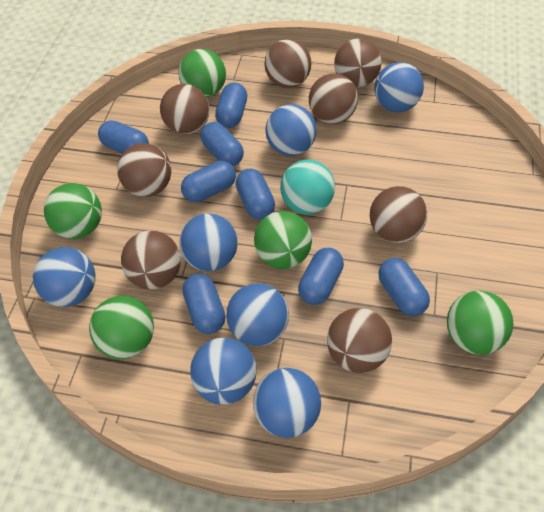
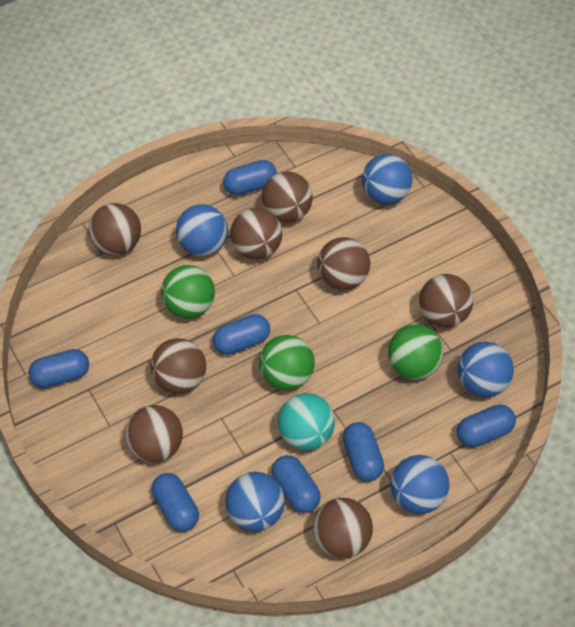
blue ball: [33,247,96,307] [179,213,238,272] [190,338,256,405] [226,283,289,346] [253,368,321,438] [265,104,317,156] [374,62,424,112] = 7 -> [176,204,228,256] [225,472,285,531] [362,154,412,205] [390,455,449,514] [457,342,514,397] = 5
blue capsule: [98,120,149,154] [181,161,236,202] [182,274,226,334] [200,122,244,166] [215,83,247,128] [236,169,275,220] [298,248,344,305] [378,258,430,316] = 8 -> [28,349,89,388] [152,473,199,532] [213,314,270,355] [223,160,277,196] [272,455,321,513] [343,422,384,481] [457,404,516,447] = 7
green ball: [44,183,102,239] [89,296,154,359] [179,49,226,98] [254,211,312,269] [447,291,514,355] = 5 -> [161,265,215,318] [259,335,315,390] [388,325,443,380] = 3

